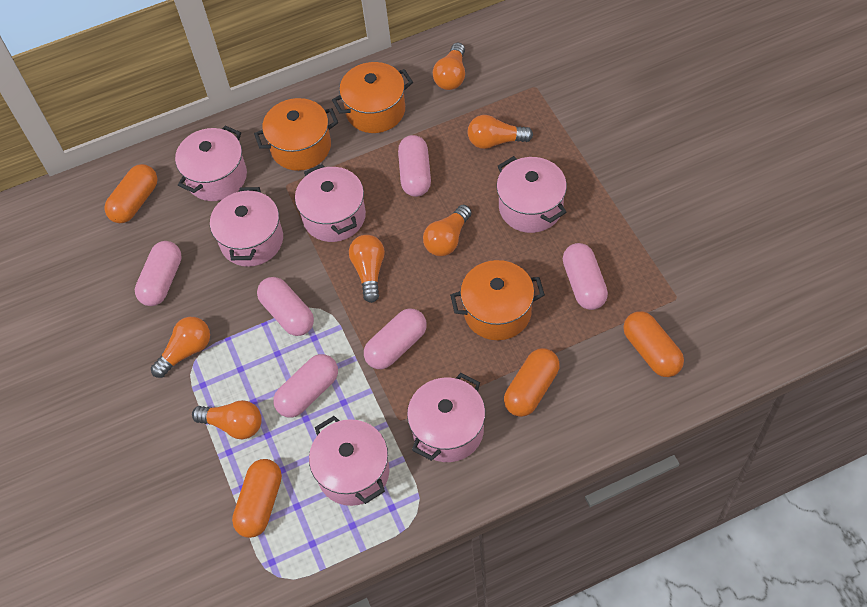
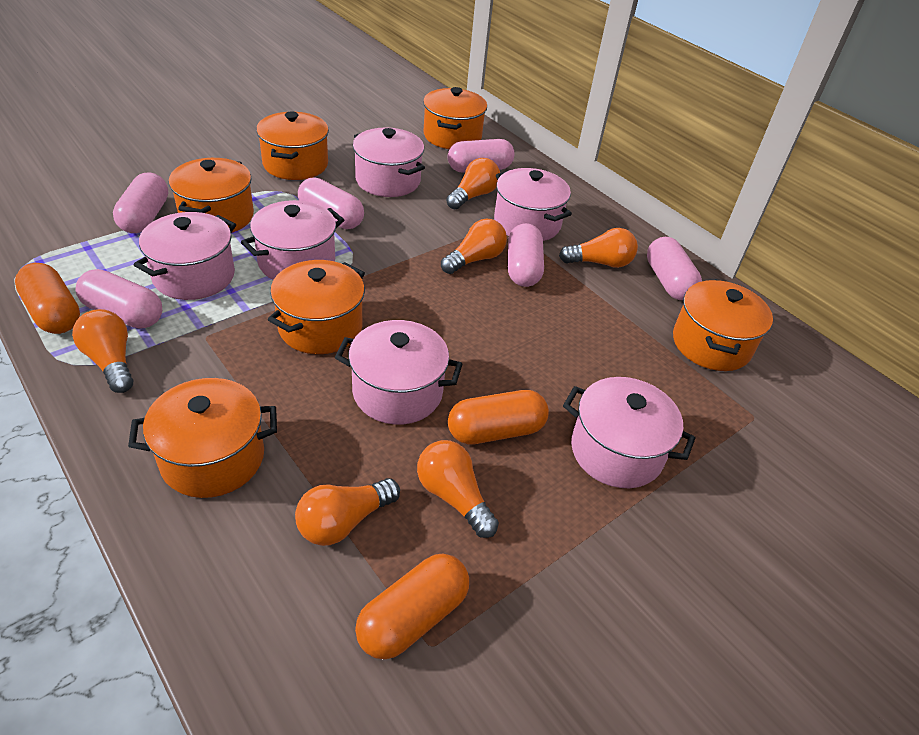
orange capsule: [104,164,157,223] [232,459,282,538] [504,348,560,417] [623,311,684,377] = 4 -> [15,263,80,334] [355,553,469,659] [448,390,549,444] = 3
orange pot: [254,98,338,171] [332,62,413,133] [450,260,545,340] = 3 -> [128,378,277,498] [169,158,254,233] [256,111,329,180] [268,260,365,354] [423,87,487,149] [673,279,773,371] = 6

